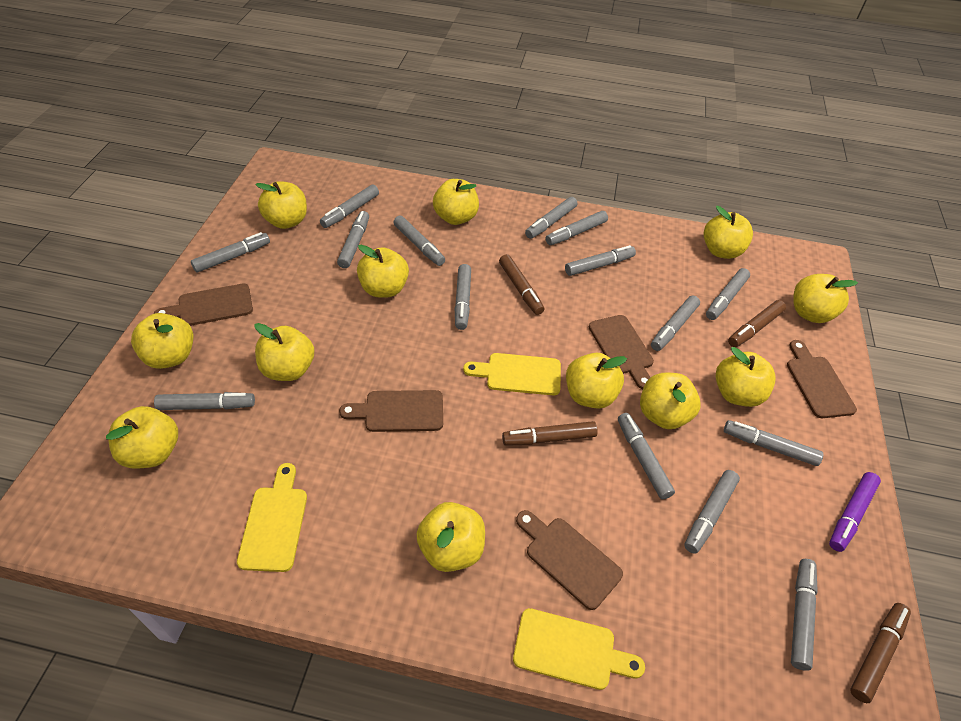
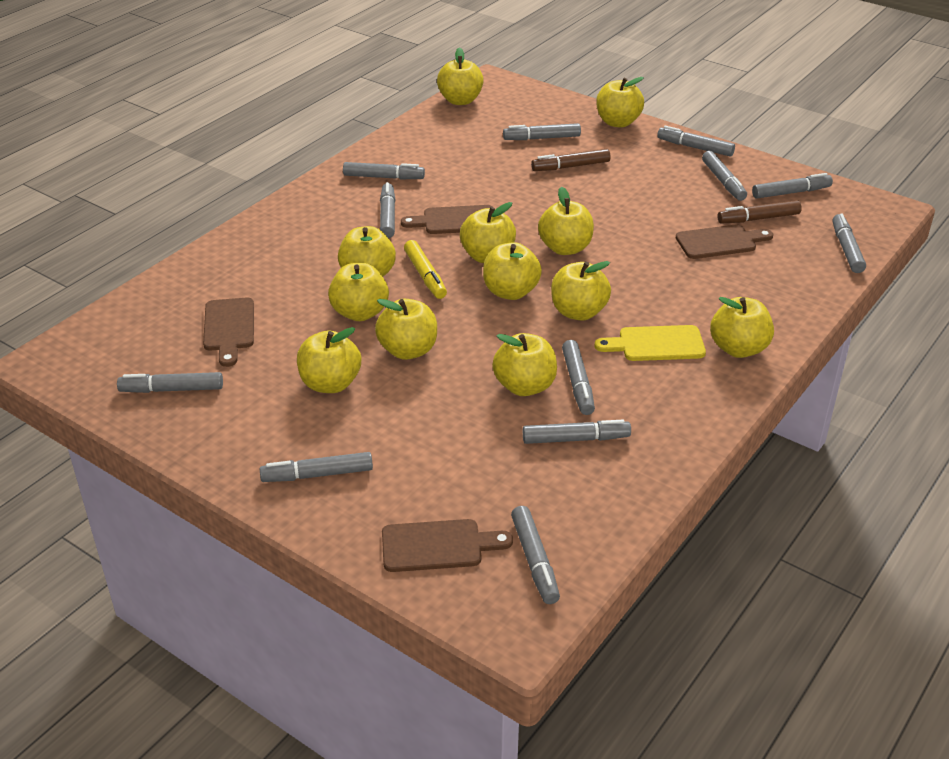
brown cutting board: [154,284,253,326] [339,390,443,432] [516,510,623,610] [589,315,654,389] [787,340,857,418] = 5 -> [203,298,254,367] [382,519,513,572] [401,205,492,234] [676,224,773,259] = 4
brown marker: [499,254,544,315] [502,421,598,446] [728,300,786,347] [850,603,911,703] = 4 -> [531,149,610,171] [717,200,802,224] = 2
grey marker: [154,392,255,410] [191,232,270,273] [320,185,379,228] [337,211,369,268] [393,216,445,266] [455,264,471,330] [525,197,577,239] [546,211,608,245] [565,245,636,276] [618,413,675,499] [651,296,700,351] [684,470,740,554] [706,268,750,320] [724,420,823,466] [791,559,818,671] = 15 -> [117,372,223,393] [260,452,373,482] [343,162,425,180] [380,182,395,238] [503,123,581,140] [511,506,560,604] [523,420,631,444] [562,340,595,415] [657,126,735,157] [702,151,747,201] [752,173,833,199] [833,213,866,273] = 12
purple marker: [829,472,881,552] = 1 -> none = 0
yellow cutting board: [237,463,307,572] [463,353,561,395] [513,608,645,690] = 3 -> [594,325,706,361] = 1
yellow marker: none = 0 -> [404,240,447,299] = 1

